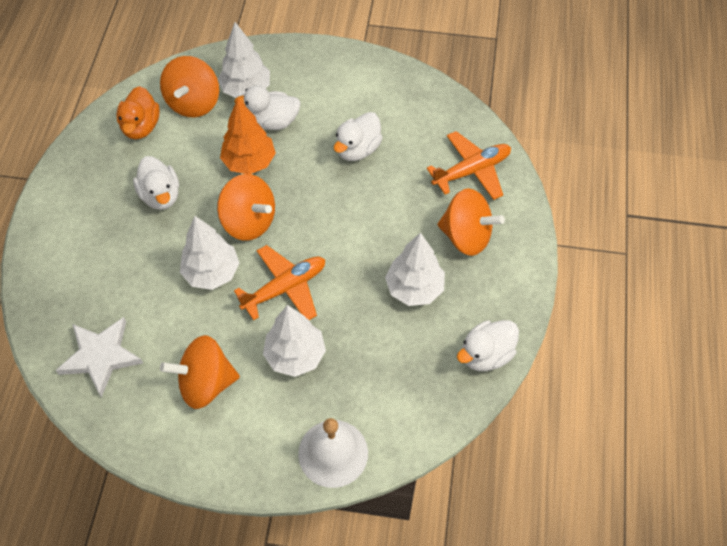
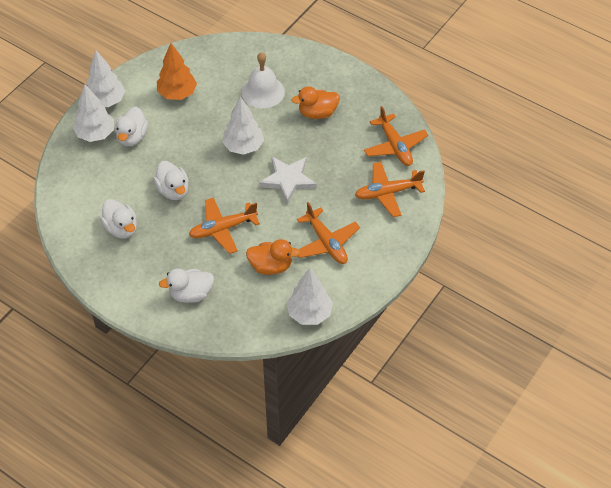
orange duck: [116,86,160,139] = 1 -> [246,239,300,275] [291,86,340,119] = 2
orange plane: [234,245,325,320] [426,131,511,200] = 2 -> [189,197,260,254] [297,202,360,264] [355,162,425,217] [364,106,428,166] = 4
orange spinning top: [160,56,219,117] [160,335,240,409] [217,174,275,241] [437,188,505,256] = 4 -> none = 0

